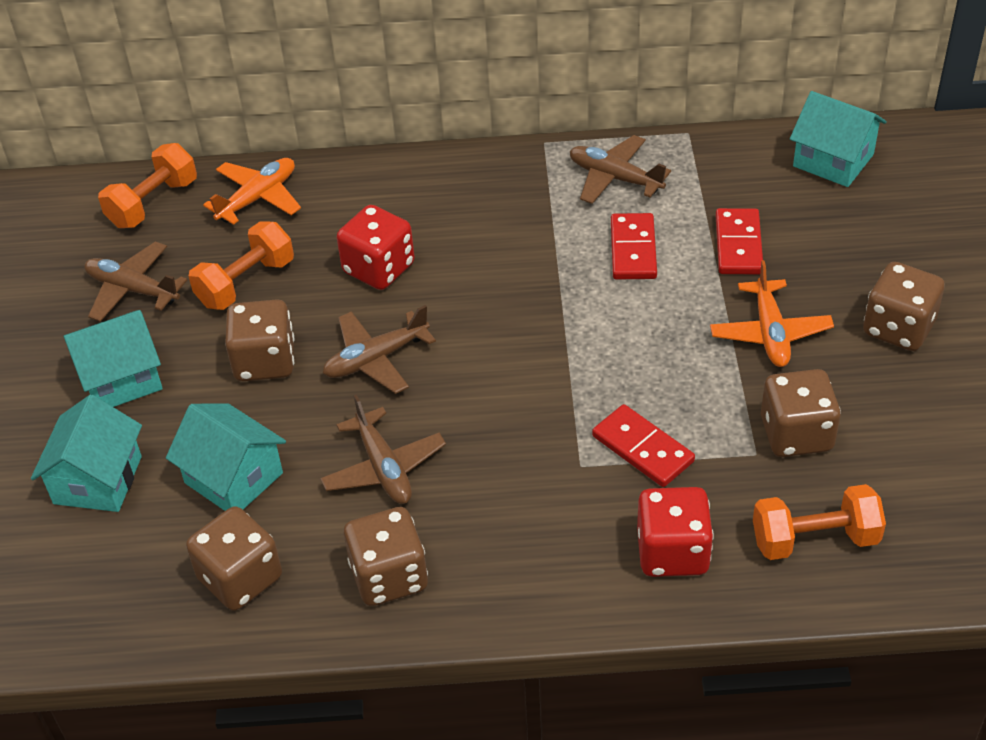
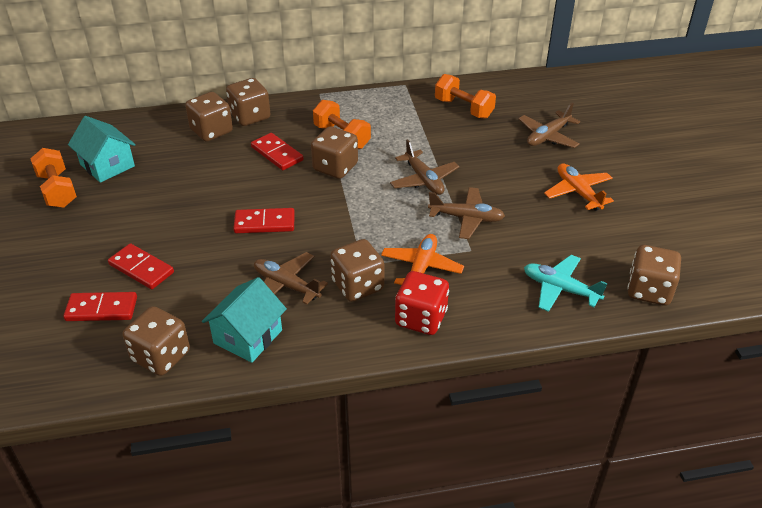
brown dice: [186,506,282,611] [225,299,294,381] [344,507,428,606] [761,369,841,457] [863,262,945,351] = 5 -> [123,306,190,376] [185,92,233,142] [226,78,270,126] [311,126,358,179] [330,239,385,302] [627,245,681,306] = 6
red dice: [337,205,415,290] [637,487,714,577] = 2 -> [395,271,449,335] = 1
red domino: [592,404,695,487] [611,213,657,280] [716,208,763,275] = 3 -> [64,292,137,321] [108,243,174,289] [233,208,295,233] [251,133,303,170] = 4
turquoise house: [31,395,142,512] [63,310,163,407] [166,404,286,511] [790,91,886,187] = 4 -> [68,116,136,183] [202,277,287,363] = 2
turquoise plane: none = 0 -> [524,255,608,312] = 1

